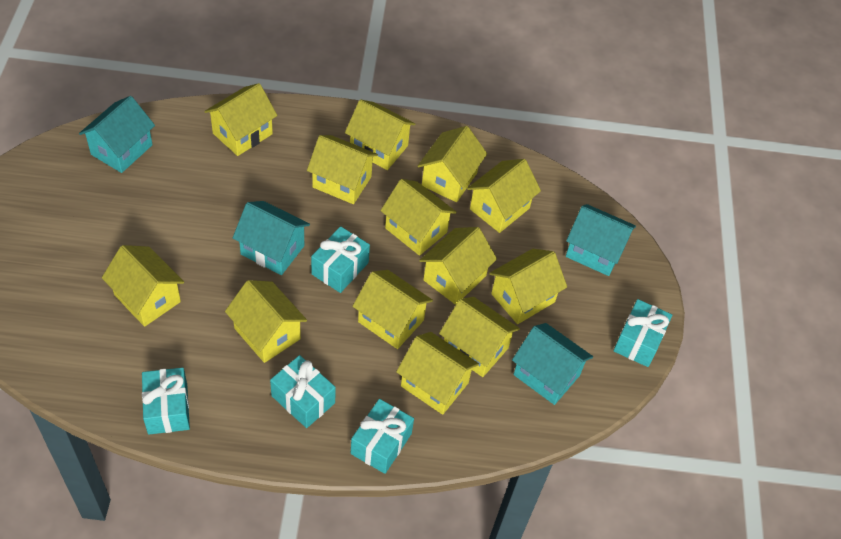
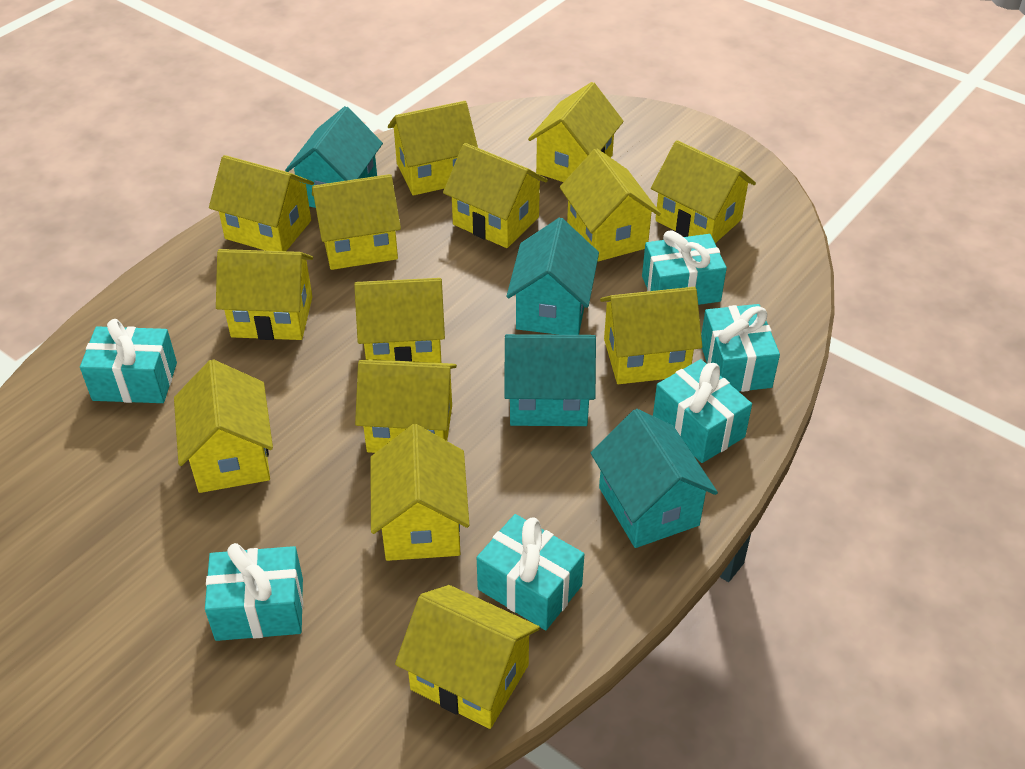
turquoise gift: [142,368,190,434] [270,355,336,428] [311,226,370,293] [351,399,414,474] [613,299,672,367] = 5 -> [80,319,177,403] [205,543,303,641] [477,514,584,630] [642,231,727,305] [653,359,752,463] [701,304,780,392] = 6
yellow house: [102,245,184,327] [204,83,277,156] [225,280,307,363] [307,135,378,204] [345,99,415,170] [353,270,433,349] [380,179,456,256] [396,332,479,415] [418,126,487,202] [419,227,497,305] [439,297,520,377] [467,159,541,233] [489,249,567,324] = 13 -> [174,359,273,493] [209,155,314,251] [216,249,313,340] [312,174,401,270] [354,278,445,363] [355,359,457,453] [370,424,469,561] [388,101,478,196] [395,585,540,729] [443,143,548,248] [528,82,624,182] [560,149,661,262] [600,287,702,384] [651,140,756,243] = 14

